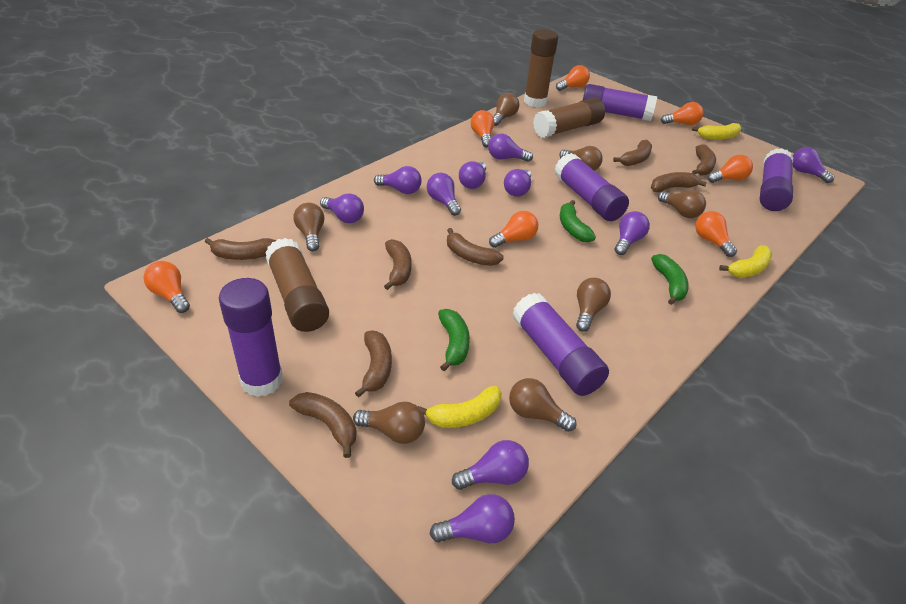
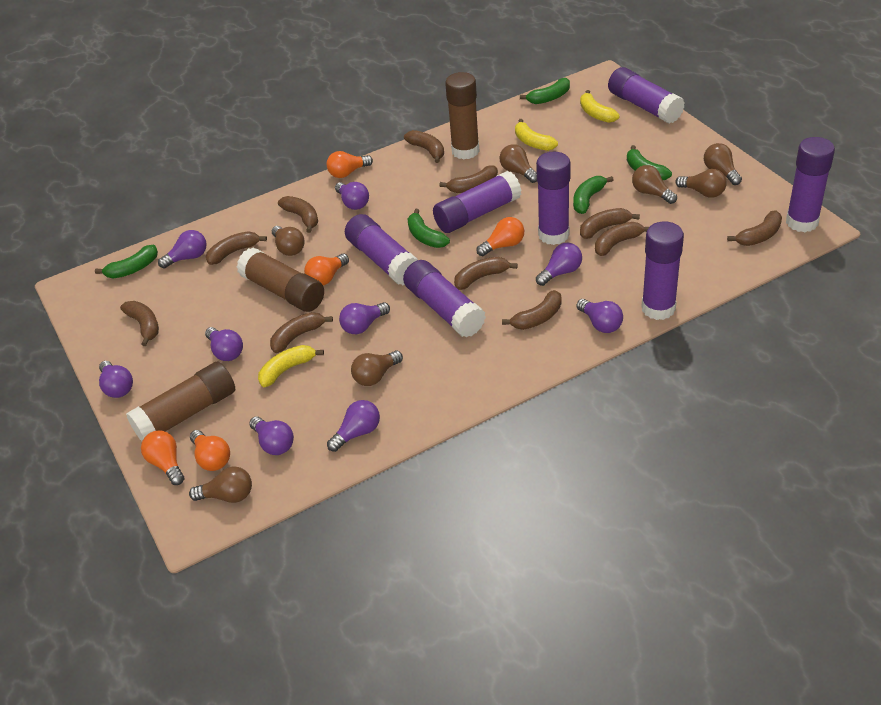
brown banana: [205,238,277,260] [289,392,357,458] [355,331,392,398] [384,239,412,290] [447,228,504,266] [613,140,652,166] [651,172,707,192] [692,144,716,175] = 8 -> [120,301,159,346] [206,231,267,265] [270,312,333,353] [278,196,318,233] [404,130,444,163] [439,165,498,193] [454,257,518,290] [502,290,562,330] [580,208,640,239] [595,222,649,256] [727,211,782,246] = 11
green banana: [438,309,470,371] [560,200,596,242] [651,254,689,305] = 3 -> [95,245,158,279] [407,209,450,248] [520,78,570,104] [573,176,614,214] [627,145,672,180] = 5
orange light bulb: [143,261,190,313] [471,110,495,147] [489,211,538,248] [556,65,590,91] [661,102,703,125] [695,211,737,257] [708,155,753,183] = 7 -> [141,431,184,485] [190,430,230,471] [304,254,349,286] [327,151,373,178] [476,217,524,256] = 5
purple glue stick: [219,278,283,397] [512,292,609,396] [554,153,629,221] [583,84,657,121] [760,148,793,211] = 5 -> [345,214,418,286] [403,260,486,337] [433,171,521,233] [536,152,571,245] [608,67,685,123] [641,222,684,320] [786,137,835,232] = 7
purple light bulb: [320,193,364,223] [374,166,421,194] [427,173,461,216] [430,494,515,543] [452,440,529,490] [459,161,486,189] [488,134,533,162] [504,169,531,197] [615,211,650,255] [793,147,834,183] = 10 -> [99,361,133,398] [158,230,207,268] [205,327,243,361] [249,417,294,455] [327,400,380,452] [335,182,369,210] [339,302,390,334] [536,243,582,286] [576,299,623,333] = 9

